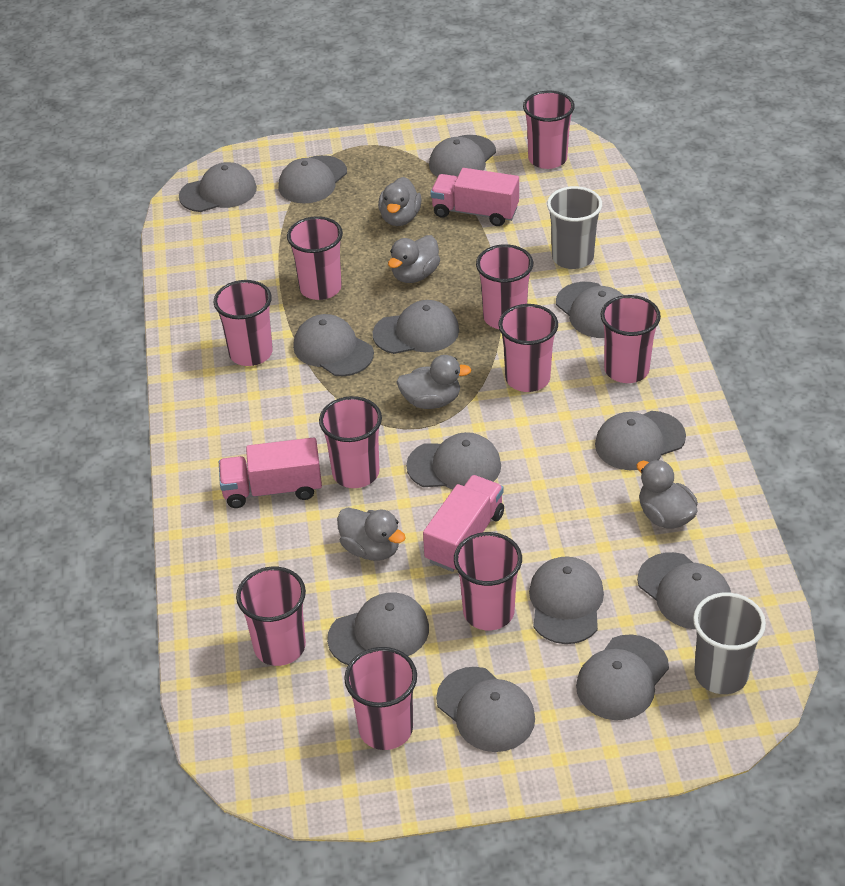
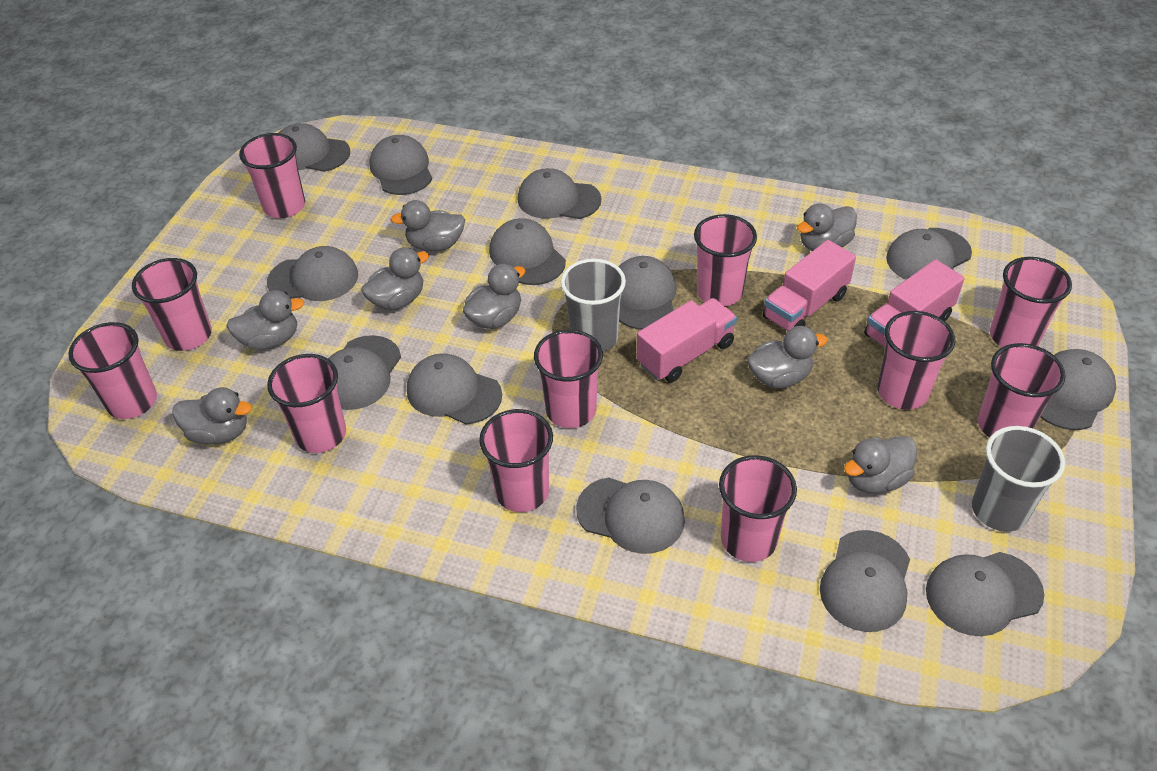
grey duck: [337,508,406,561] [378,177,422,226] [388,235,440,283] [396,355,472,409] [637,460,698,529] = 5 -> [172,387,252,444] [226,290,304,350] [361,247,429,310] [390,200,465,252] [463,264,526,329] [747,326,828,388] [797,203,857,251] [844,436,917,494] = 8
pink cup: [214,280,273,366] [236,567,306,666] [287,216,343,300] [319,396,382,488] [344,647,417,750] [454,532,522,630] [476,244,533,329] [498,304,558,392] [523,91,575,169] [601,295,661,383] = 10 -> [68,322,157,419] [132,258,212,351] [239,133,305,218] [267,354,346,453] [479,409,553,512] [534,330,603,428] [694,214,757,306] [719,455,797,562] [877,311,956,410] [978,343,1066,438] [990,257,1072,347] = 11

